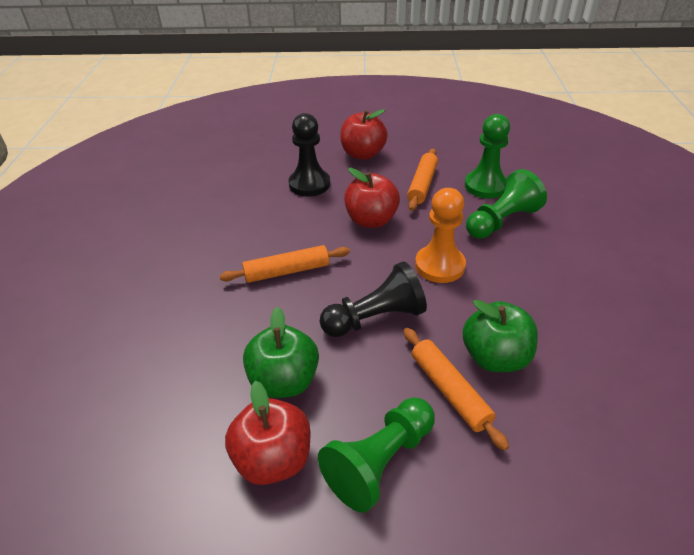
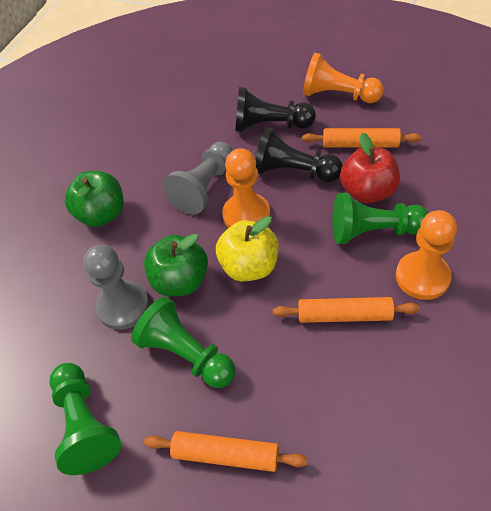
grey pawn: none = 0 -> [83,245,149,330] [163,142,233,215] = 2
orange pawn: [415,188,466,283] = 1 -> [222,148,270,228] [303,53,384,103] [396,210,457,300] = 3
red apple: [225,381,310,485] [340,109,388,160] [344,168,400,228] = 3 -> [340,133,400,204] = 1
yellow apple: none = 0 -> [216,216,278,281] = 1

